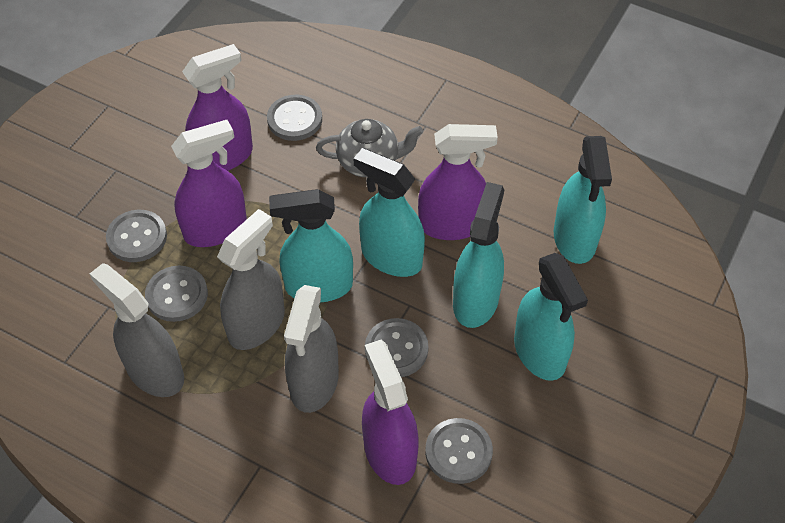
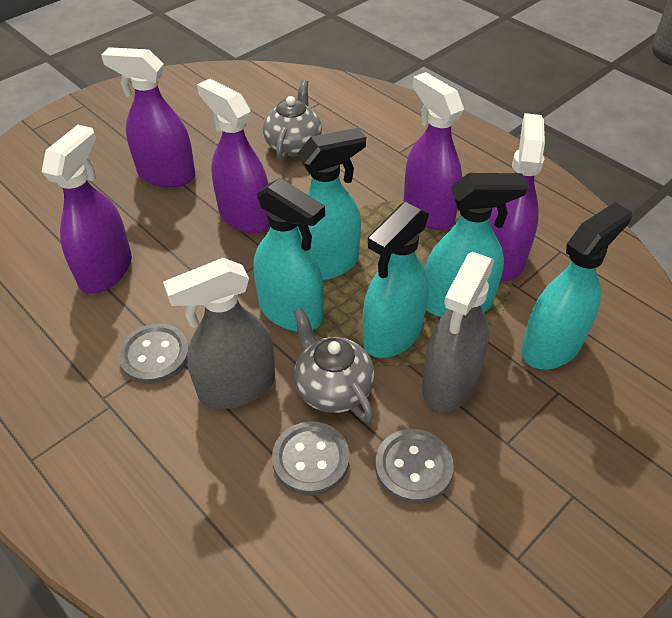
grey button: [106,210,167,262] [145,266,208,322] [267,95,322,141] [365,318,428,377] [425,418,493,484] = 5 -> [118,324,189,384] [272,421,349,495] [375,429,454,504] = 3
grey spray bottle: [90,263,184,397] [217,209,285,350] [284,285,339,413] = 3 -> [163,258,275,409] [422,252,495,412] = 2
grey teapot: [316,119,423,177] = 1 -> [263,80,322,161] [294,308,375,423] = 2
purple spray bottle: [171,120,247,247] [182,44,253,171] [362,340,419,485] [418,124,498,240] = 4 -> [41,125,132,293] [101,47,195,187] [197,79,269,234] [404,72,464,230] [489,113,545,281] = 5

